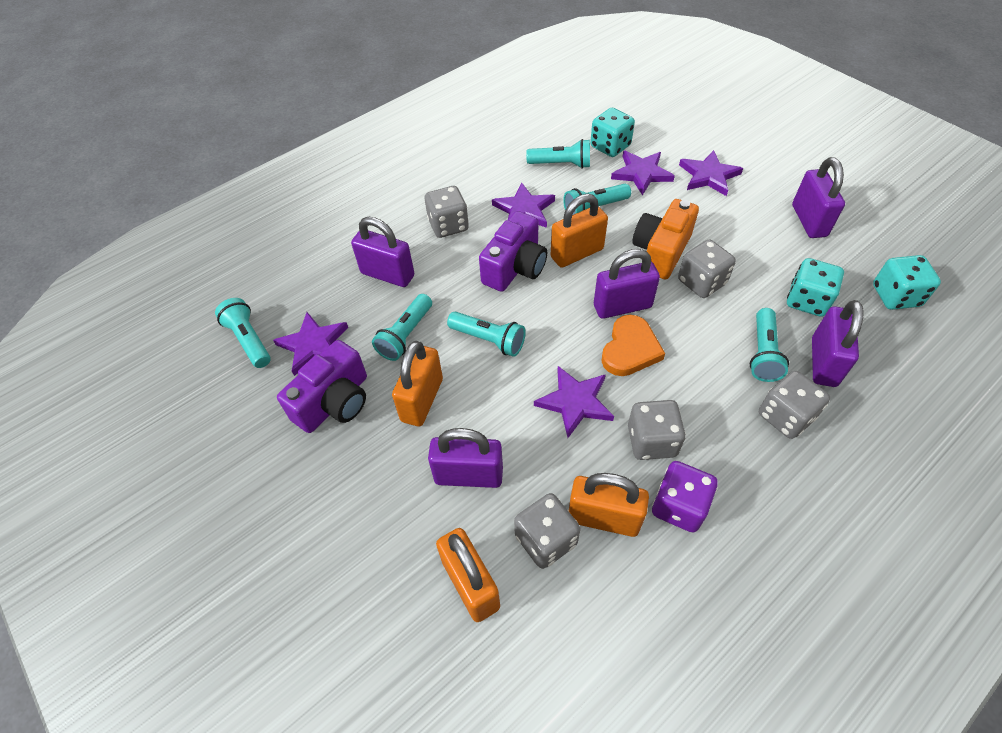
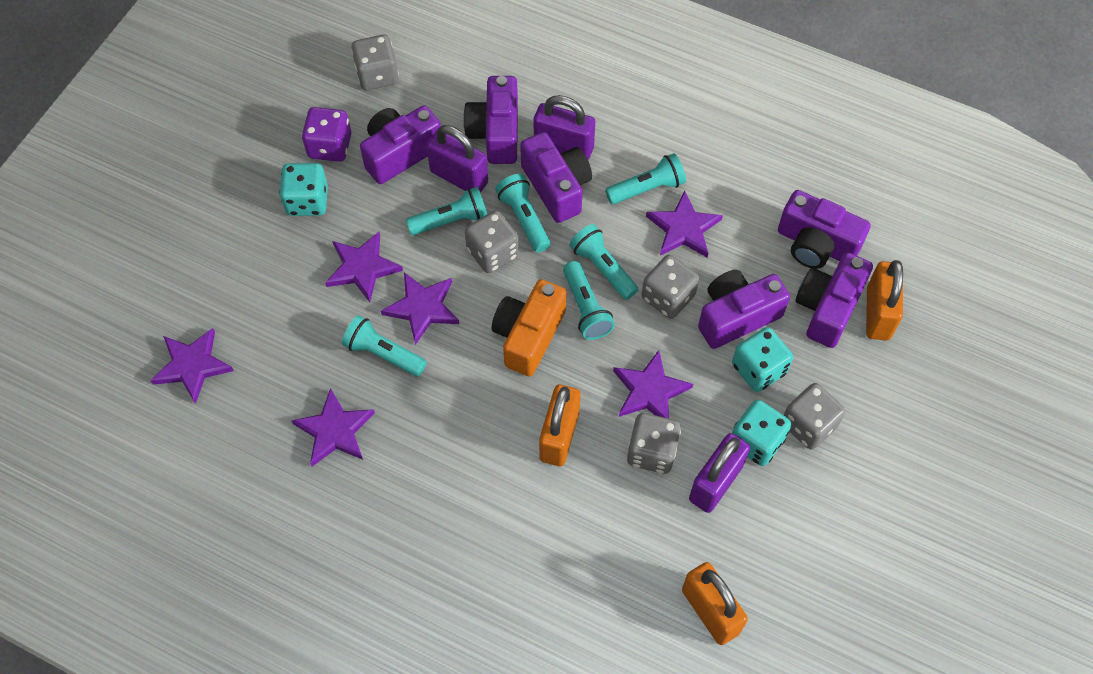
orange heart: [602,315,665,376] = 1 -> none = 0
orange padlock: [392,341,443,426] [436,528,500,622] [551,194,608,268] [569,473,649,537] = 4 -> [539,385,581,466] [682,562,748,645] [866,260,903,340] = 3
purple camera: [277,340,367,433] [479,211,547,292] = 2 -> [360,105,441,184] [463,76,518,164] [520,132,592,223] [698,270,790,349] [778,190,871,269] [795,252,873,348] = 6
purple padlock: [351,217,414,287] [428,428,503,488] [594,249,660,319] [792,157,845,238] [812,300,864,387] = 5 -> [426,125,488,193] [533,95,595,160] [689,433,750,513] = 3
purple star: [273,312,348,376] [492,182,555,228] [534,366,614,438] [611,151,675,196] [679,150,743,196] = 5 -> [150,328,234,404] [291,388,375,466] [325,232,403,302] [381,273,459,345] [613,350,693,418] [646,191,723,258] = 6

